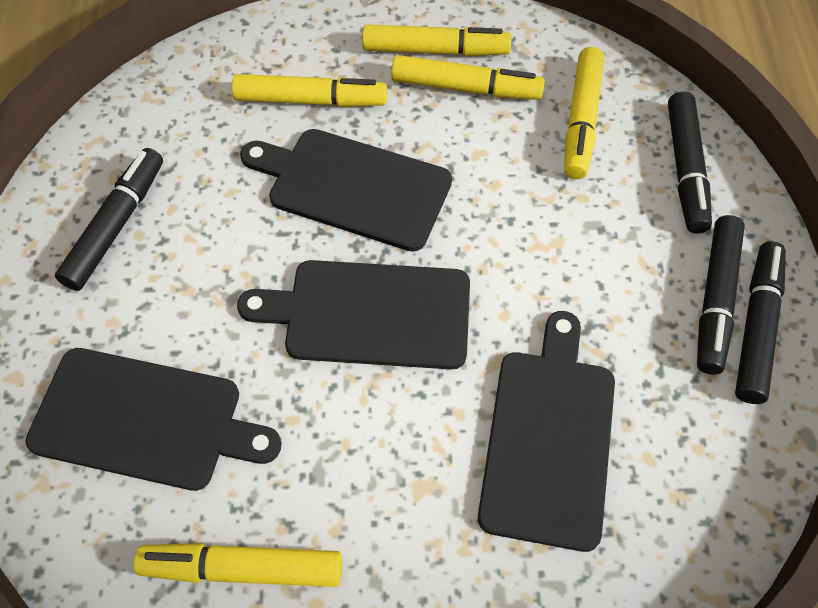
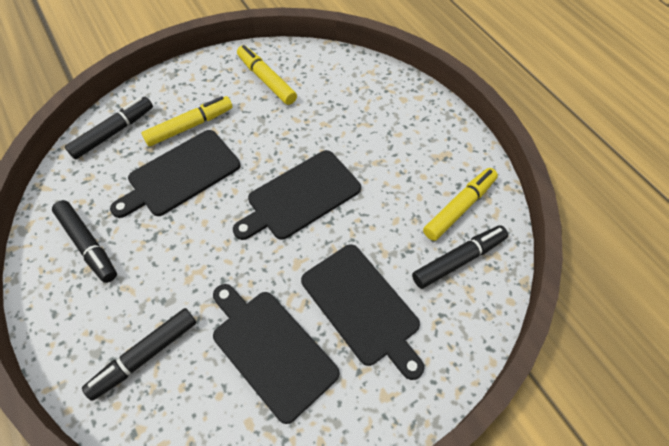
yellow marker: [134,543,342,587] [232,74,387,107] [362,24,512,56] [391,55,545,100] [564,47,604,179] = 5 -> [141,96,233,147] [237,45,297,105] [423,168,498,241] = 3

